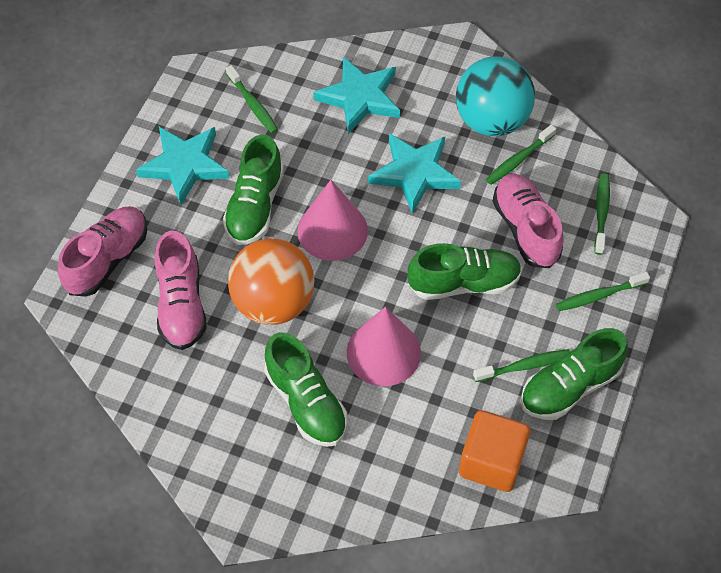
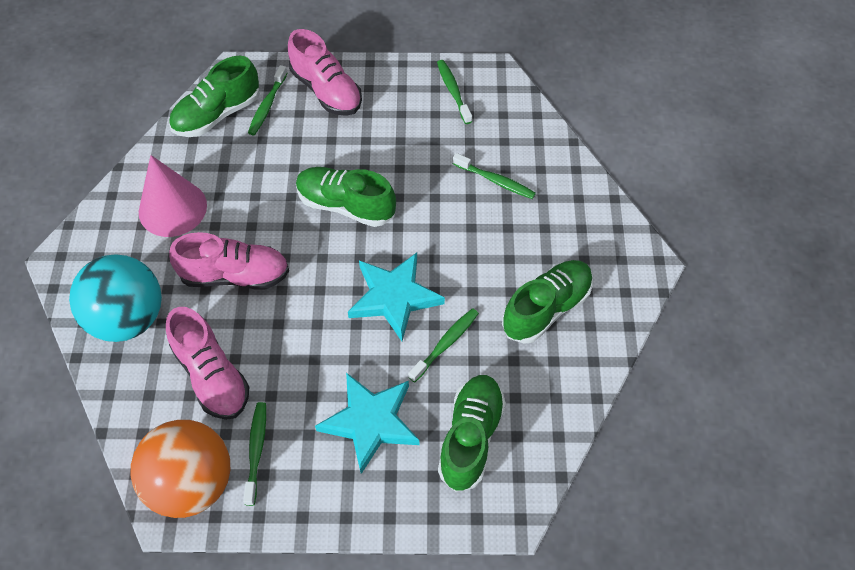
orange cube: [459,410,530,492] = 1 -> none = 0
pink cone: [297,180,368,261] [347,307,421,386] = 2 -> [139,155,207,237] = 1
turquoise star: [136,127,230,205] [313,57,400,134] [368,133,461,214] = 3 -> [315,373,419,474] [348,253,445,341] = 2

